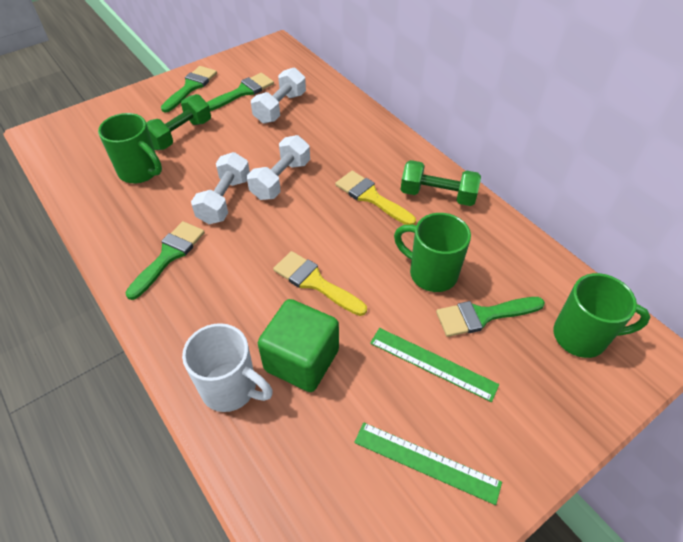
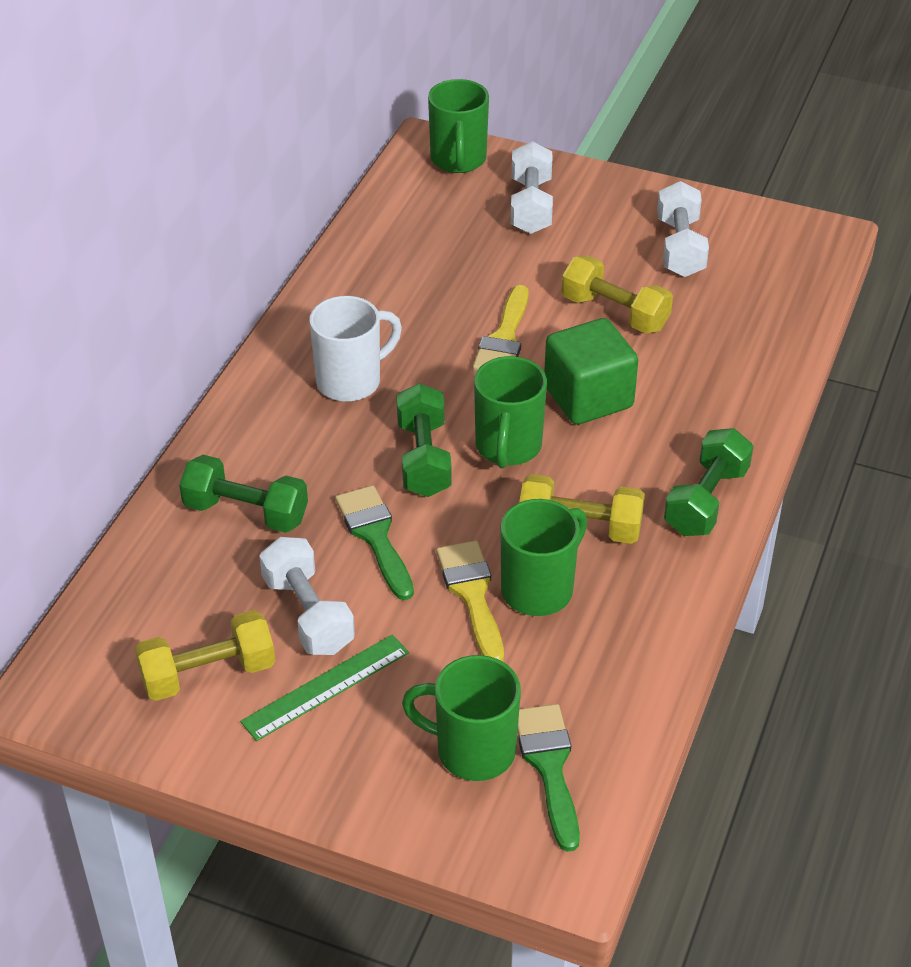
green brush: [125,221,205,300] [161,66,217,112] [207,73,274,111] [436,297,545,337] = 4 -> [335,485,414,600] [518,704,580,852] = 2
green dumbbell: [146,94,211,150] [401,160,481,206] = 2 -> [179,455,308,533] [397,383,452,497] [664,428,753,536] = 3
green mug: [98,113,162,183] [394,213,471,292] [554,273,650,358] = 3 -> [402,655,521,781] [428,79,489,173] [474,356,547,468] [500,499,587,616] = 4
green ruler: [354,422,502,505] [370,328,499,402] = 2 -> [240,634,409,741] = 1
yellow dumbbell: none = 0 -> [135,610,275,701] [519,474,645,544] [561,255,673,334] = 3

